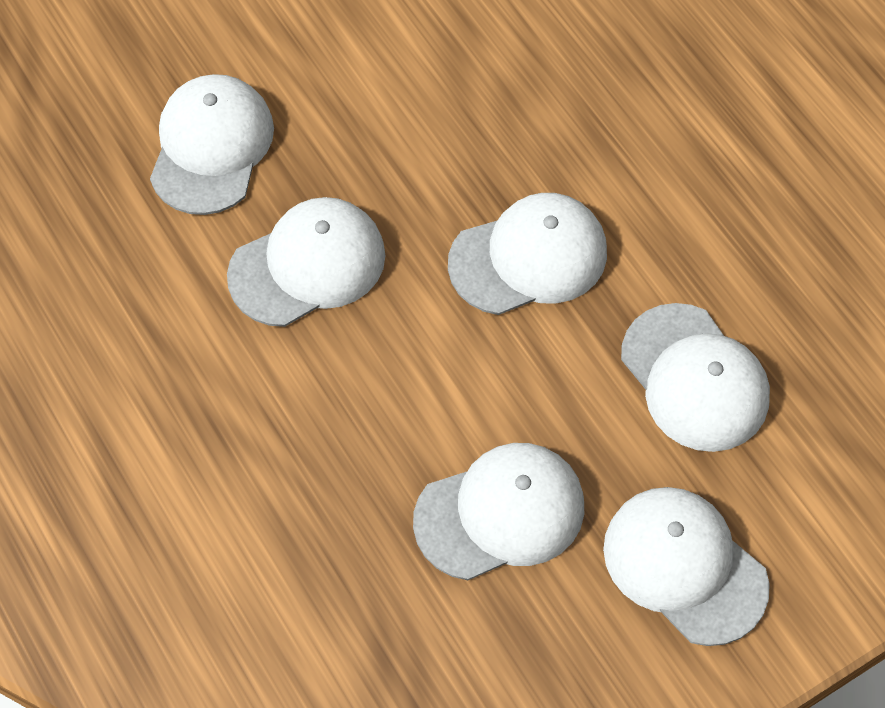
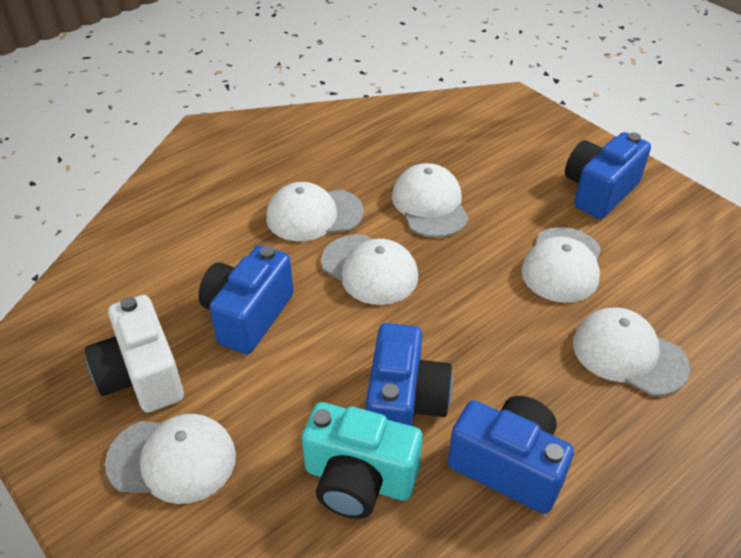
blue camera: none = 0 -> [198,245,294,354] [366,323,453,426] [448,396,574,514] [565,132,651,219] = 4
turquoise camera: none = 0 -> [302,402,423,519] = 1
white camera: none = 0 -> [85,295,184,413] = 1

